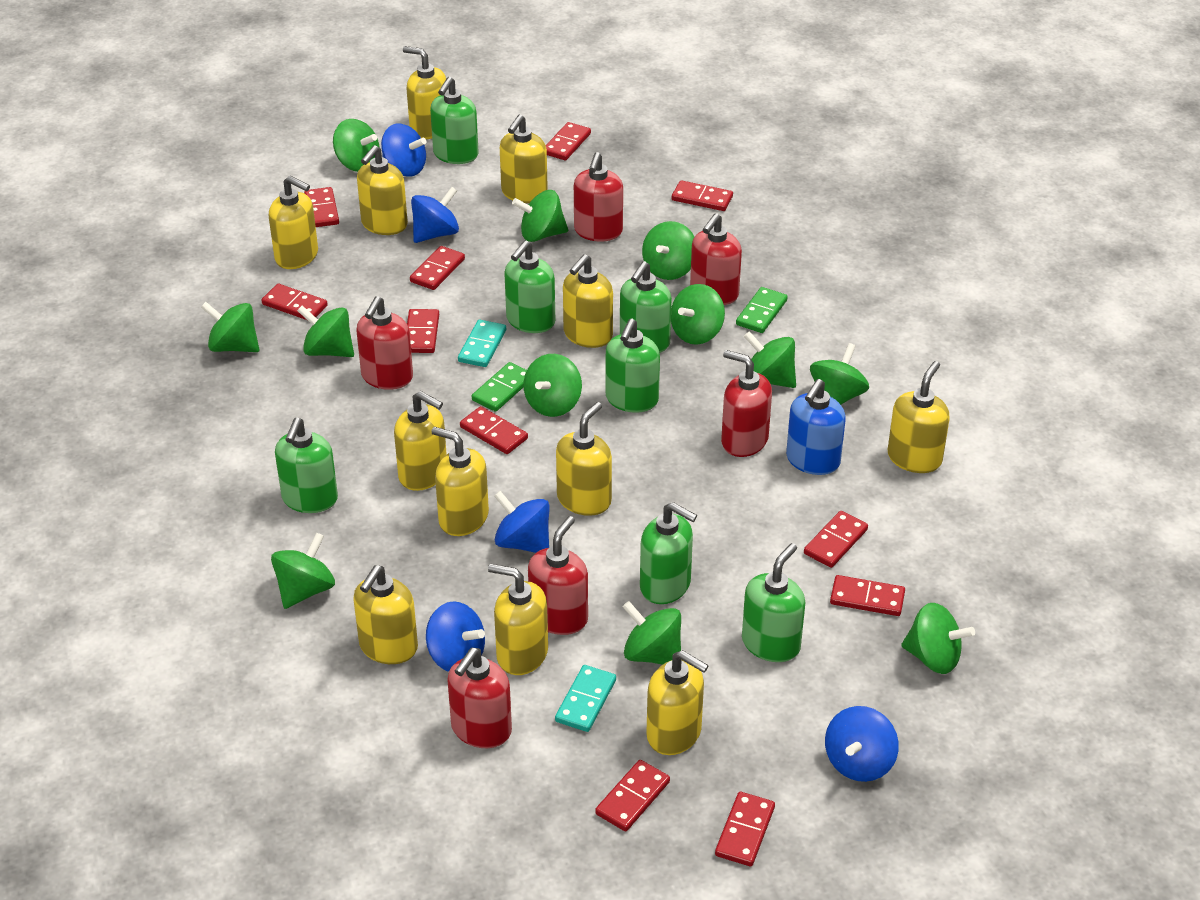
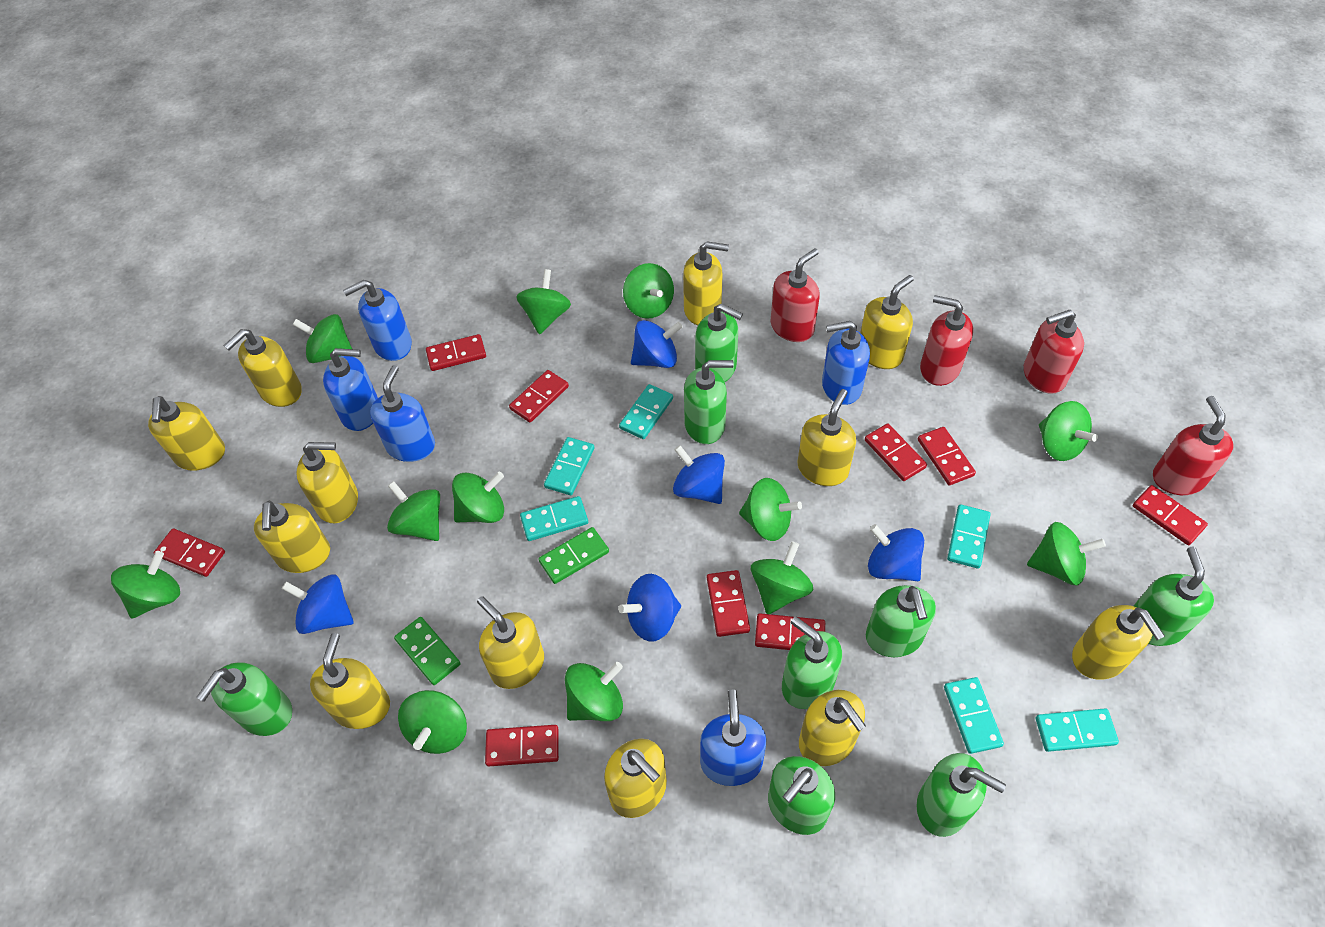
blue soap dispenser: [786,379,846,475] = 1 -> [323,348,378,431] [343,280,412,361] [370,365,435,462] [700,689,766,786] [822,321,870,405] = 5
green soap dispenser: [275,418,338,513] [430,77,479,164] [504,240,555,333] [606,319,660,413] [620,261,672,353] [640,502,697,604] [742,543,805,662] = 7 -> [196,662,292,736] [684,360,734,444] [695,304,743,382] [768,756,835,835] [782,616,842,709] [866,585,936,657] [917,753,1006,837] [1134,547,1214,646] = 8
red domino: [262,284,328,320] [304,187,339,227] [407,309,439,353] [410,246,465,290] [460,406,528,454] [546,122,591,160] [595,760,670,831] [672,180,733,211] [715,792,775,866] [804,511,868,568] [830,575,905,616] = 11 -> [154,528,225,577] [426,334,486,371] [485,725,559,767] [509,370,569,422] [707,570,750,637] [755,613,825,650] [865,423,927,481] [918,427,976,485] [1133,485,1208,545] = 9
red soap dispenser: [356,296,413,390] [447,648,512,748] [528,516,588,635] [574,152,623,242] [690,213,742,305] [721,350,772,457] = 6 -> [770,249,820,342] [920,295,973,386] [1024,310,1084,394] [1153,396,1234,495] = 4
turquoise domino: [458,320,506,367] [555,665,616,732] = 2 -> [520,496,588,541] [544,437,595,495] [619,384,673,439] [944,677,1004,754] [947,504,991,569] [1036,708,1119,752] = 6

